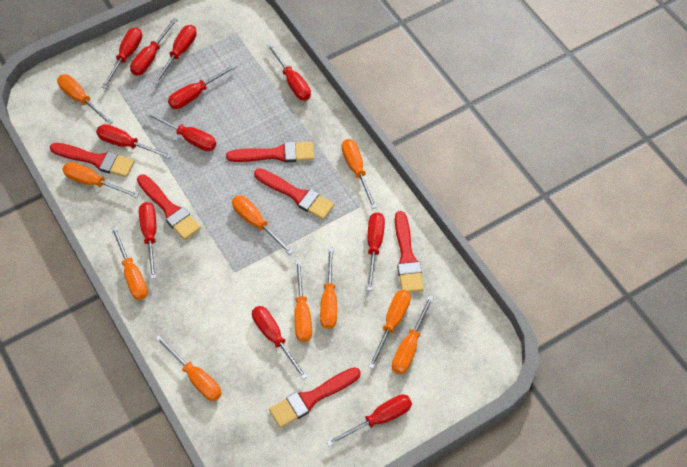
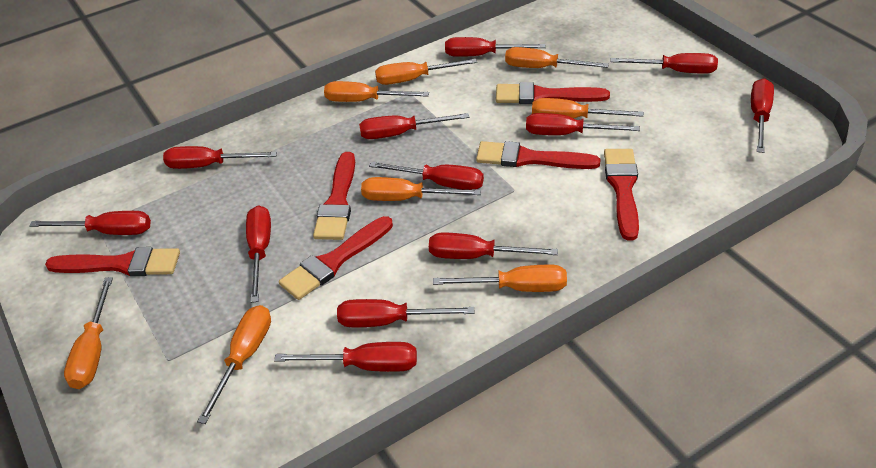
orange screwdriver: [57,74,113,125] [62,162,139,198] [111,226,148,300] [155,335,222,401] [232,195,293,255] [294,260,312,342] [320,248,337,329] [342,139,377,209] [368,290,411,369] [392,295,434,374] = 10 -> [64,277,113,389] [197,305,271,424] [324,81,429,102] [361,177,481,201] [375,59,477,85] [433,265,567,292] [505,47,609,68] [532,98,644,118] = 8
red screwdriver: [96,124,172,159] [102,27,142,89] [130,18,178,76] [139,202,156,279] [145,111,216,151] [153,25,197,85] [168,64,237,109] [252,306,308,380] [267,43,311,101] [326,394,412,446] [367,212,385,291] = 11 -> [29,211,151,235] [163,146,277,169] [246,206,271,303] [274,342,417,372] [337,299,474,327] [359,113,469,139] [369,162,484,190] [429,233,558,259] [445,37,546,57] [526,113,640,135] [611,53,718,74] [751,78,774,153] = 12

